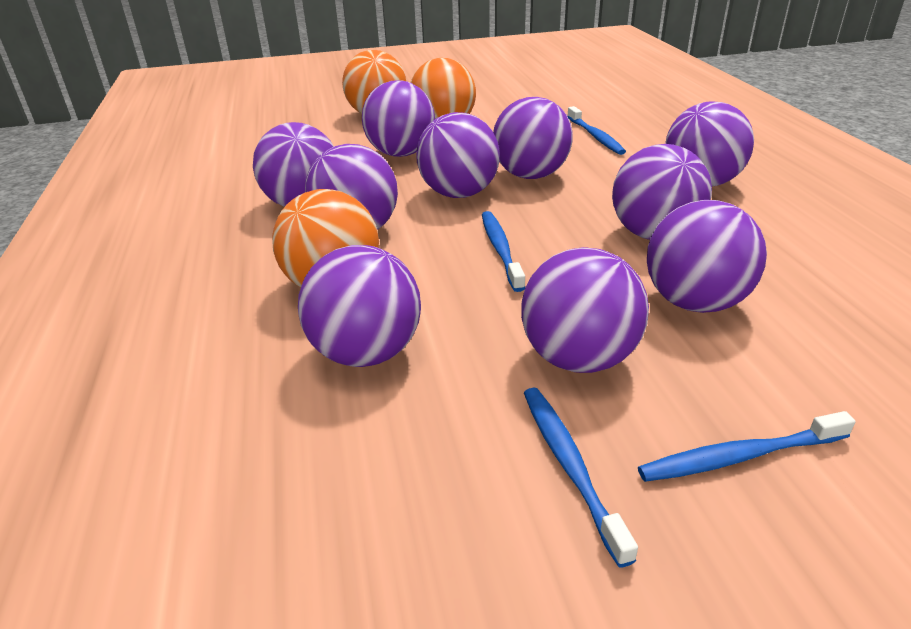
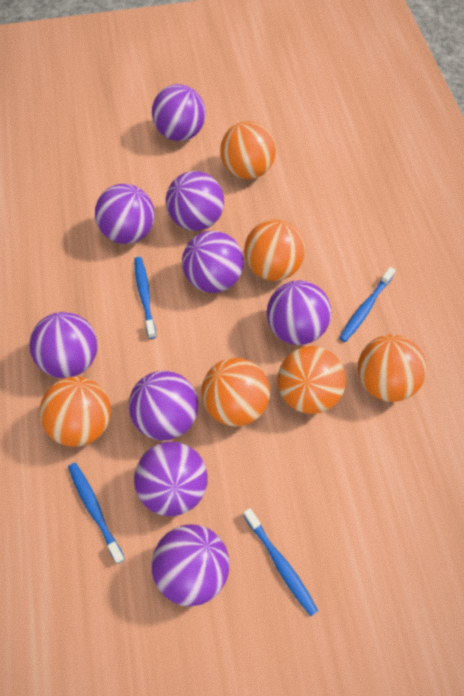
orange ball: [272,189,379,287] [342,50,406,114] [411,58,476,119] = 3 -> [39,377,111,447] [202,358,270,427] [220,121,276,179] [244,219,305,281] [277,346,346,414] [358,334,427,402] = 6
purple ball: [253,122,334,207] [298,245,421,367] [305,144,398,230] [362,80,435,157] [416,112,500,198] [493,97,573,179] [521,247,649,373] [612,144,712,240] [647,200,767,313] [665,101,754,187] = 10 -> [29,312,98,378] [95,184,155,244] [129,371,198,440] [134,442,208,516] [152,84,206,141] [152,524,230,607] [166,171,224,231] [182,231,244,293] [267,280,331,345] = 9

